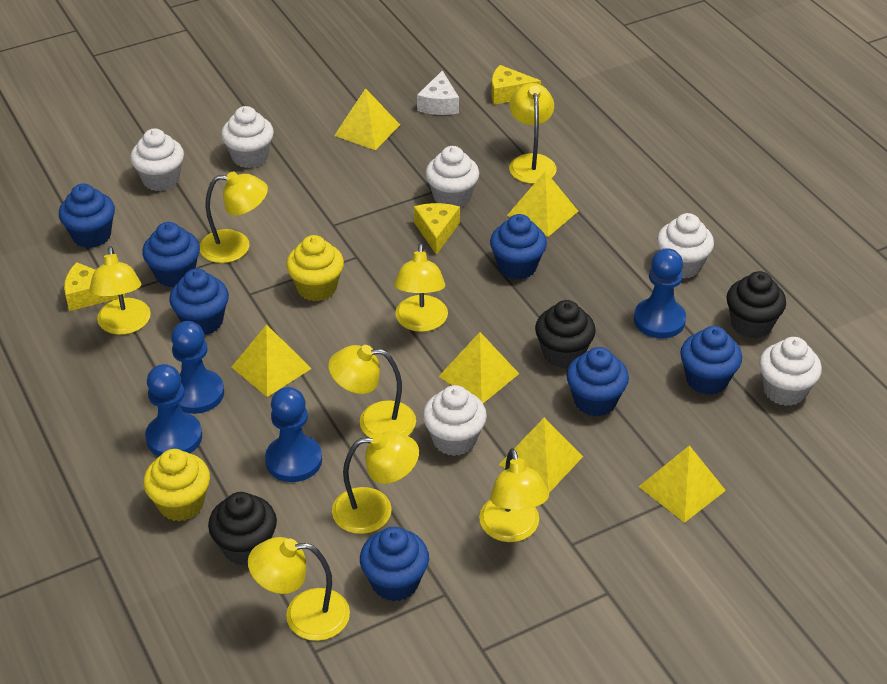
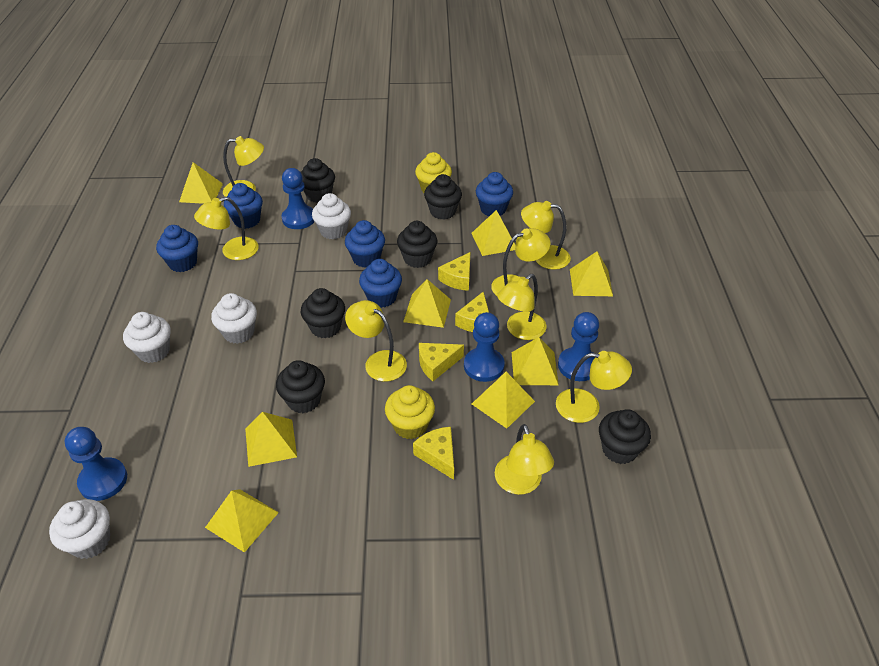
black cupcake: [208,492,277,566] [535,300,596,368] [727,271,786,339] = 3 -> [276,360,325,413] [301,158,335,203] [301,288,345,338] [397,221,437,268] [424,174,462,220] [599,409,651,464] = 6
blue cupcake: [59,184,115,248] [142,222,200,287] [169,268,229,335] [360,527,429,602] [490,214,547,280] [566,347,629,416] [680,326,742,395] = 7 -> [156,225,198,272] [224,183,263,229] [345,220,385,268] [359,259,402,308] [476,172,513,216] = 5
white cheese: [417,71,459,115] = 1 -> none = 0
white cupcake: [130,129,184,191] [221,106,274,168] [423,385,487,456] [425,146,479,208] [657,213,714,279] [759,337,822,406] = 6 -> [49,499,110,559] [123,312,171,363] [211,293,257,344] [312,193,351,239] = 4
yellow cheese: [64,262,125,311] [414,203,460,255] [491,65,541,104] = 3 -> [413,427,454,480] [419,343,464,381] [438,252,470,291] [455,292,489,332] = 4
yellow pyramid: [231,324,312,397] [334,88,400,150] [438,332,519,403] [499,418,583,493] [507,171,578,237] [639,445,726,523] = 6 -> [179,162,223,204] [205,489,279,553] [245,412,297,467] [403,279,451,328] [471,210,515,256] [472,372,535,429] [512,337,559,385] [570,251,613,296] = 8

